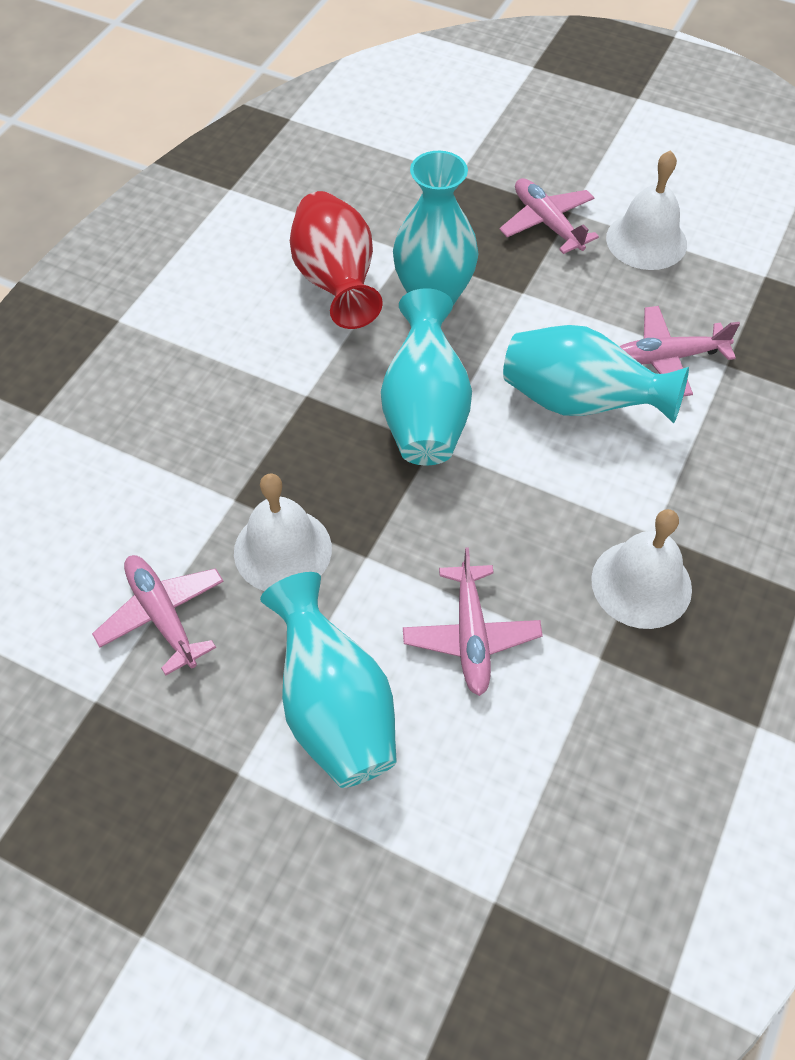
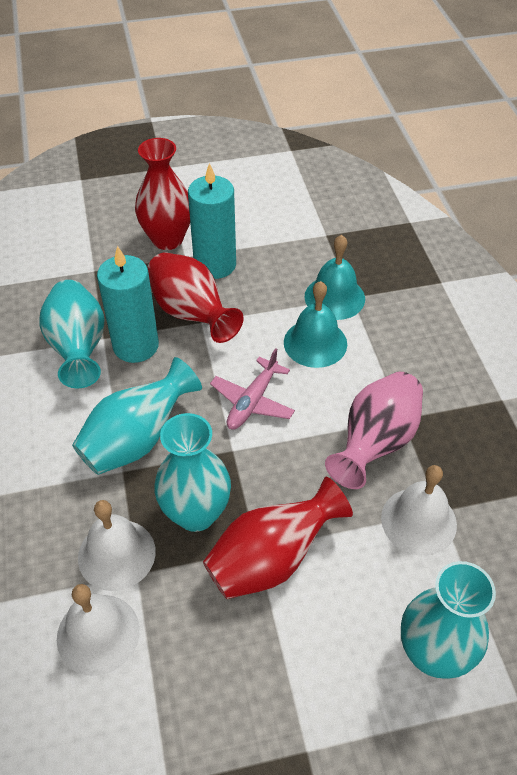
pink plane: [92,555,224,676] [403,547,543,696] [499,178,599,254] [619,306,740,396] = 4 -> [210,348,295,429] = 1
pink vase: none = 0 -> [325,372,423,489] = 1
red vase: [290,191,383,329] = 1 -> [135,138,190,250] [147,252,244,343] [203,477,353,599] = 3
turquoise bell: none = 0 -> [284,281,347,368] [305,235,365,320] = 2
turquoise candle: none = 0 -> [97,246,159,363] [188,163,236,279] = 2

